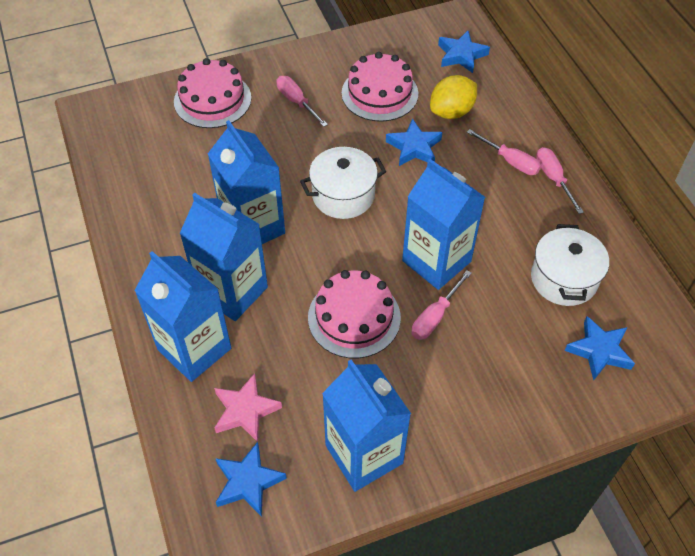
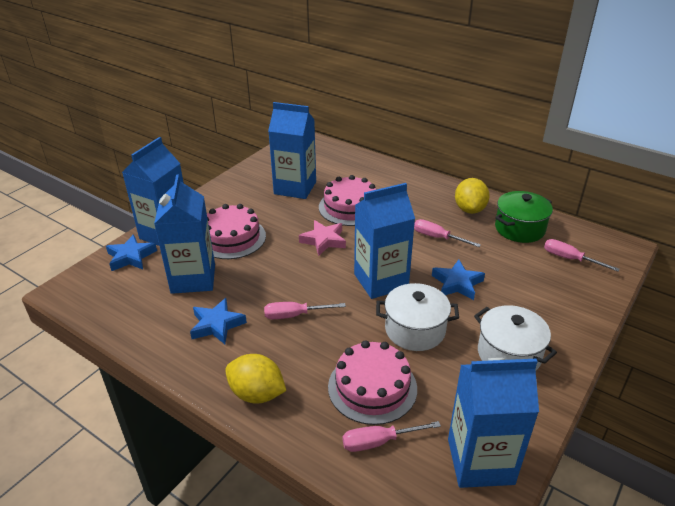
blue star: [215,442,287,517] [386,118,442,166] [438,31,490,73] [565,316,635,381] = 4 -> [106,234,157,271] [190,298,247,344] [432,260,485,300] = 3
green pot: none = 0 -> [495,191,553,243] = 1
yellow lemon: [430,75,477,119] = 1 -> [225,354,286,403] [455,178,490,214] = 2

